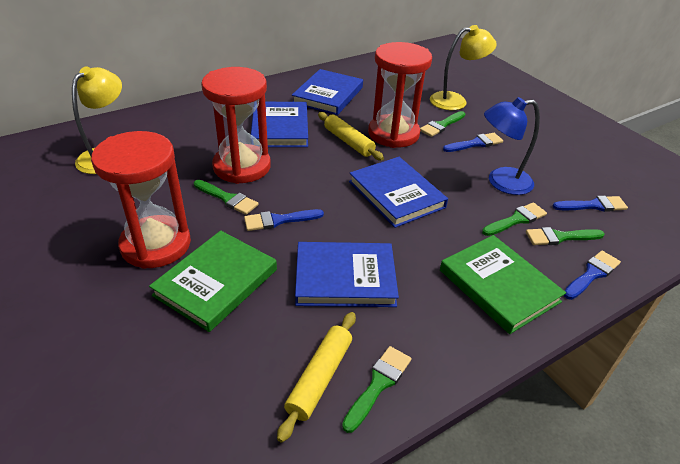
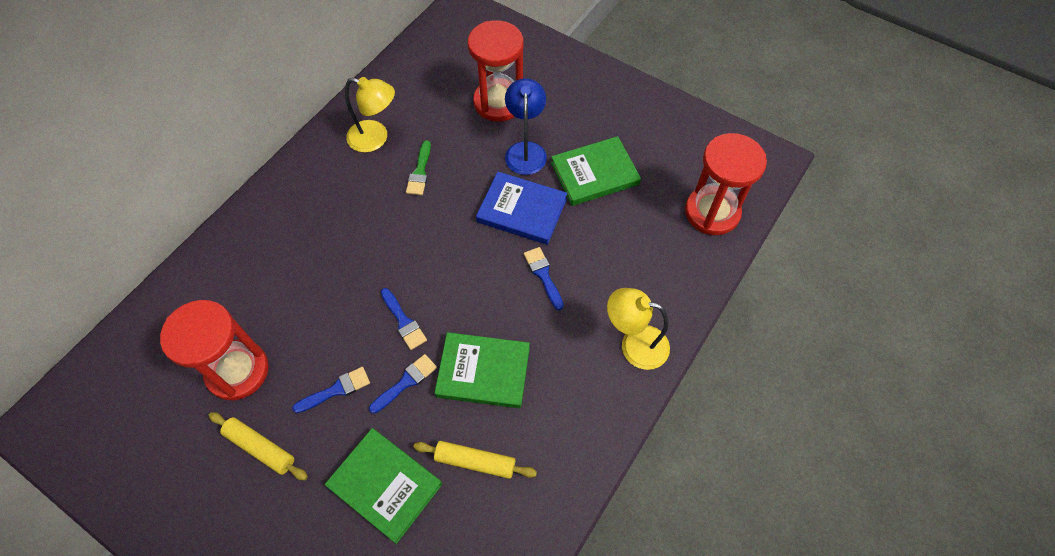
blue book: [251,102,308,147] [292,69,363,115] [295,242,399,307] [349,157,448,228] = 4 -> [476,172,567,245] = 1
green book: [149,230,277,332] [440,235,566,334] = 2 -> [324,428,442,544] [435,332,530,408] [551,136,641,206] = 3
green brush: [194,180,259,215] [342,346,411,433] [420,111,465,137] [482,202,547,236] [526,227,605,245] = 5 -> [406,140,431,195] = 1

